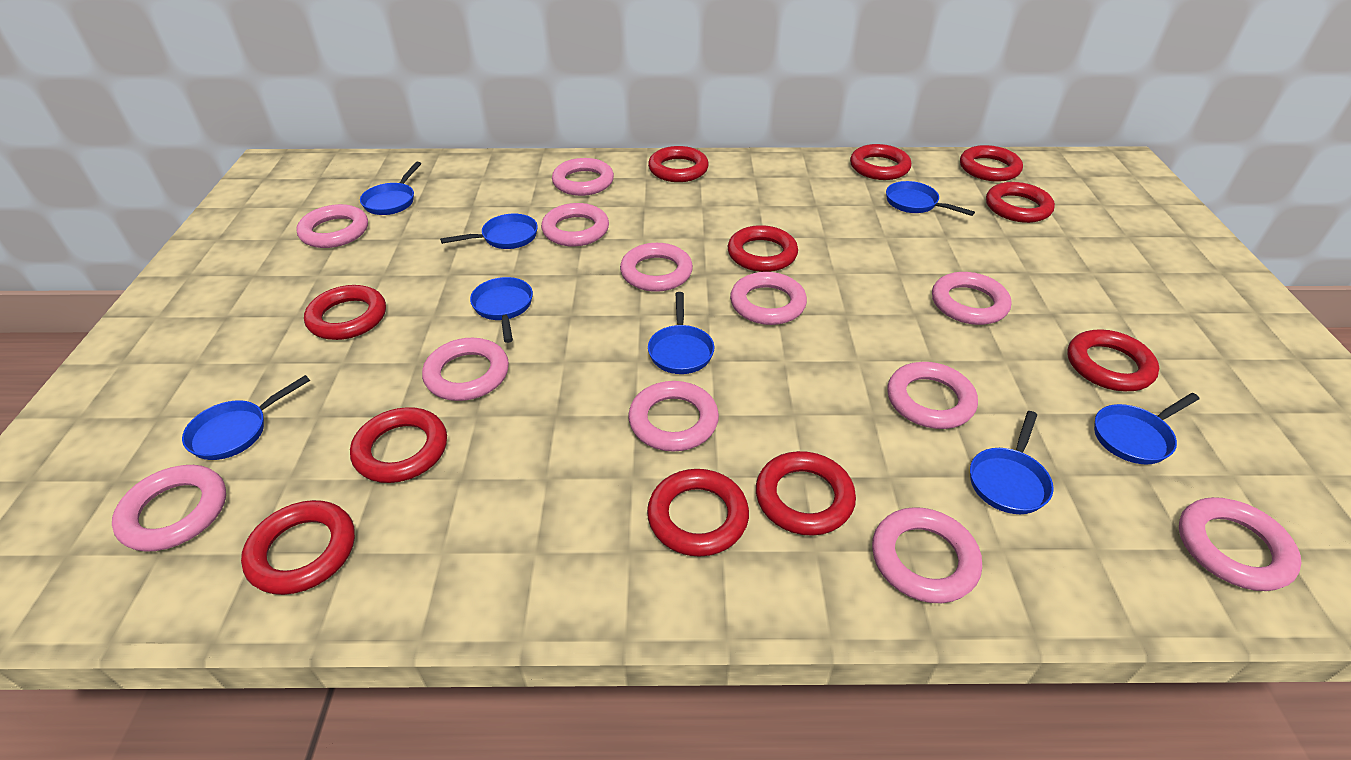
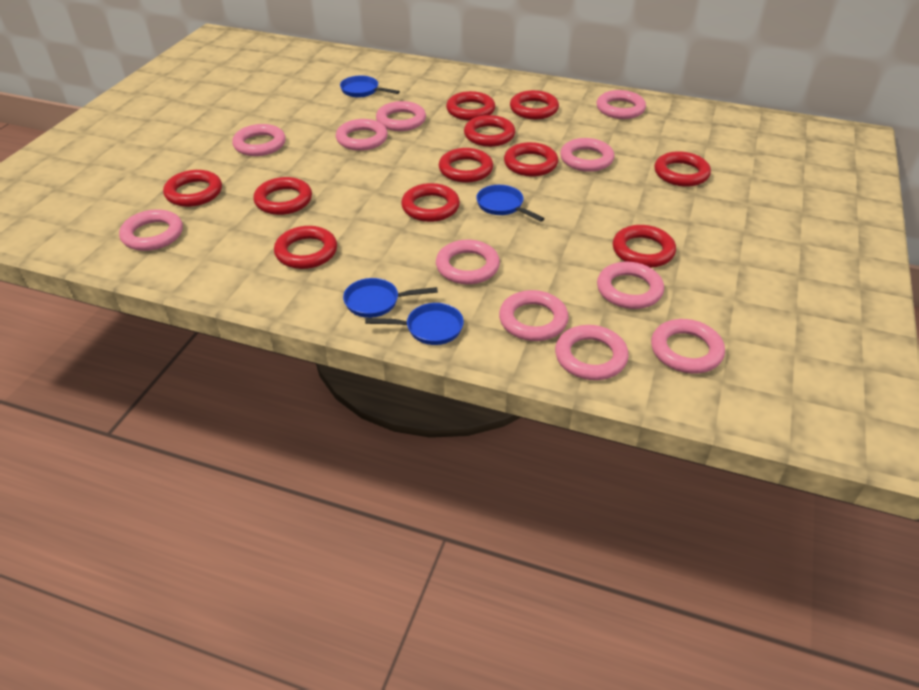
blue pan: [182,375,310,460] [360,162,421,215] [440,214,538,249] [470,277,533,343] [648,292,714,374] [886,181,975,216] [970,411,1054,514] [1094,393,1200,464] = 8 -> [340,76,400,98] [343,278,438,318] [365,303,464,345] [476,185,545,222] = 4
pink ring: [112,465,226,552] [296,204,368,248] [422,338,509,401] [541,203,609,247] [552,158,614,196] [620,243,693,292] [628,381,719,452] [730,272,807,325] [872,507,982,603] [887,362,978,429] [932,272,1011,325] [1179,497,1301,591] = 12 -> [119,209,183,251] [232,124,286,156] [336,119,388,151] [376,101,426,131] [436,240,500,284] [499,290,569,341] [555,325,629,380] [560,138,614,172] [597,90,646,119] [597,262,664,309] [651,319,725,373] = 11

